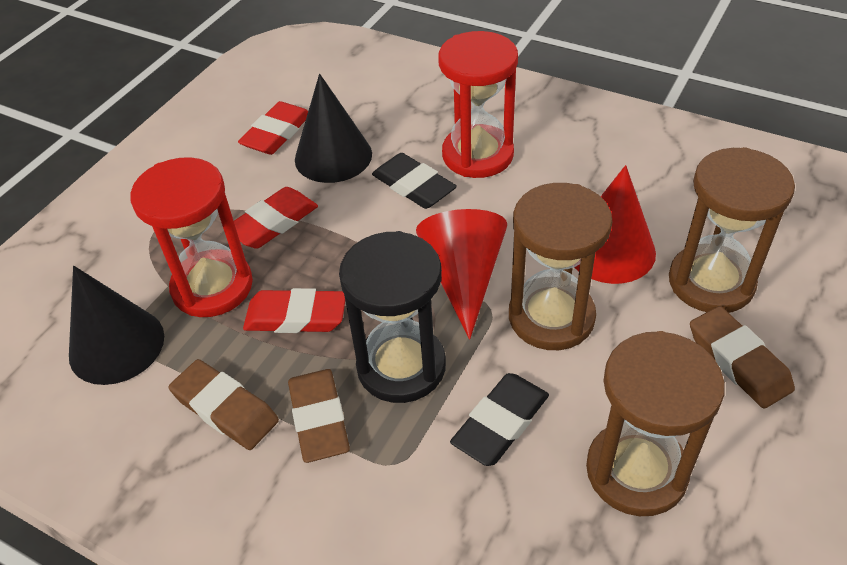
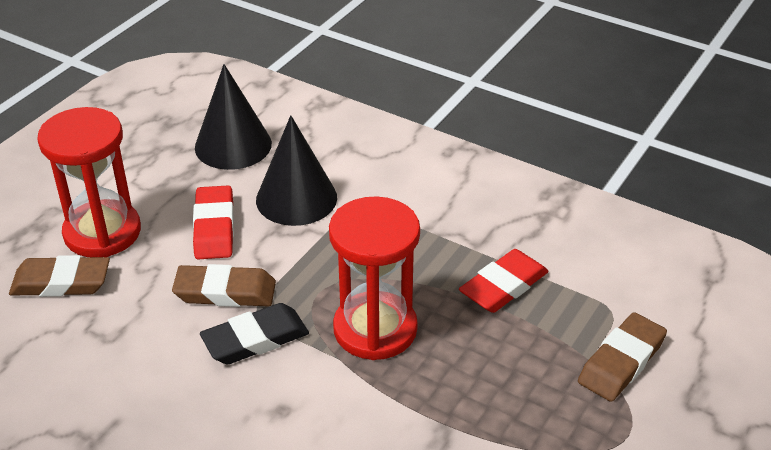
black eraser: [372,153,457,209] [450,373,549,466] = 2 -> [200,303,309,364] = 1
black hourglass: [339,231,446,403] = 1 -> none = 0
brown hourglass: [509,183,613,350] [586,331,725,516] [669,147,795,313] = 3 -> none = 0
red cone: [416,209,507,340] [574,165,656,284] = 2 -> none = 0
red eraser: [234,187,318,249] [238,101,308,155] [243,288,345,333] = 3 -> [193,185,234,259] [459,249,548,313] = 2

